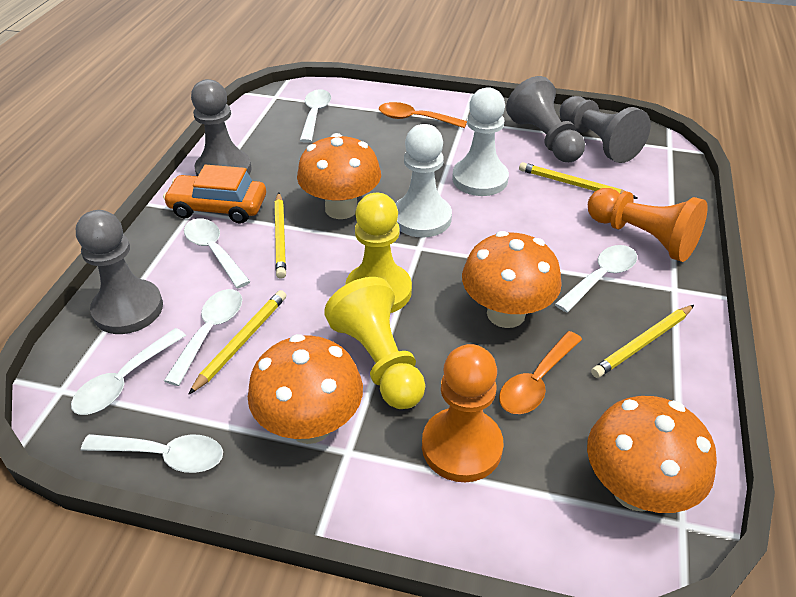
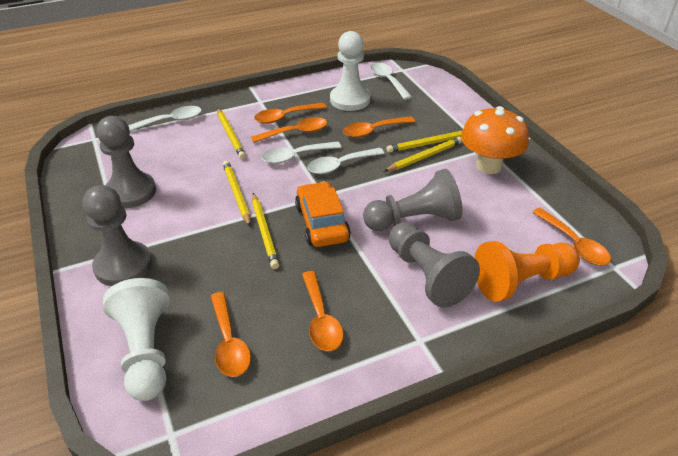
orange mushroom: [248,334,363,444] [297,133,381,219] [462,231,562,328] [587,396,717,513] = 4 -> [461,106,529,174] = 1
orange pawn: [422,344,503,482] [588,188,708,262] = 2 -> [474,241,580,302] = 1
orange spoon: [379,102,467,128] [499,331,582,414] = 2 -> [211,292,251,377] [251,117,327,143] [254,103,326,124] [302,271,344,351] [343,116,415,138] [532,208,611,265] = 6
white spoon: [71,328,186,415] [81,434,223,473] [164,289,242,386] [184,218,250,288] [300,89,331,143] [555,245,637,313] = 6 -> [128,106,202,131] [262,142,341,164] [307,148,385,174] [370,63,412,100] = 4
yellow pawn: [324,277,425,409] [345,193,412,313] = 2 -> none = 0
yellow pencil: [188,290,286,395] [275,192,286,279] [519,162,638,199] [591,305,694,378] = 4 -> [217,108,246,159] [223,161,251,226] [252,193,279,269] [384,137,462,172] [386,131,462,153] = 5

